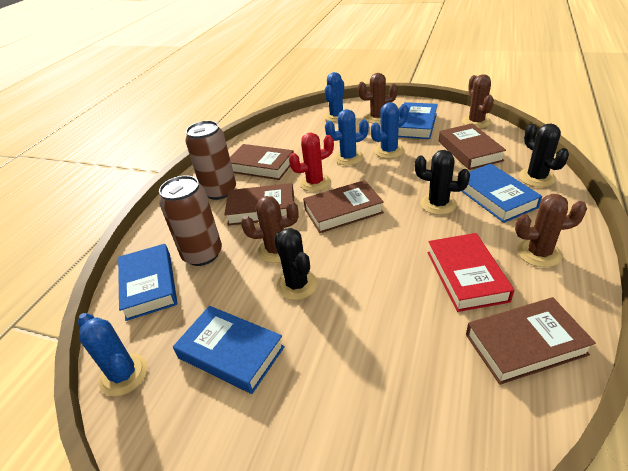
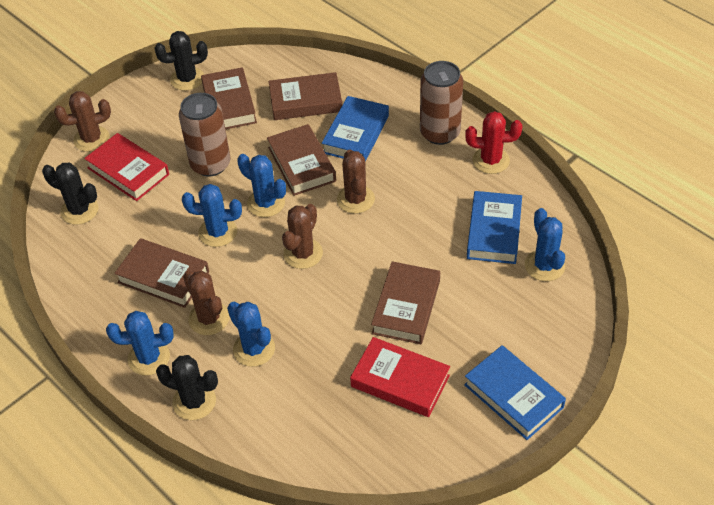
blue book: [118,244,177,321] [173,306,285,394] [398,102,438,139] [457,164,542,223] = 4 -> [322,96,389,162] [464,345,566,440] [467,191,522,264] = 3
blue cactus: [78,313,148,396] [324,72,344,122] [325,109,369,166] [371,102,408,159] = 4 -> [106,311,174,375] [182,184,242,247] [227,302,275,367] [237,154,286,217] [525,208,565,281] = 5
red book: [427,233,514,312] = 1 -> [84,133,169,201] [350,337,450,417] = 2

